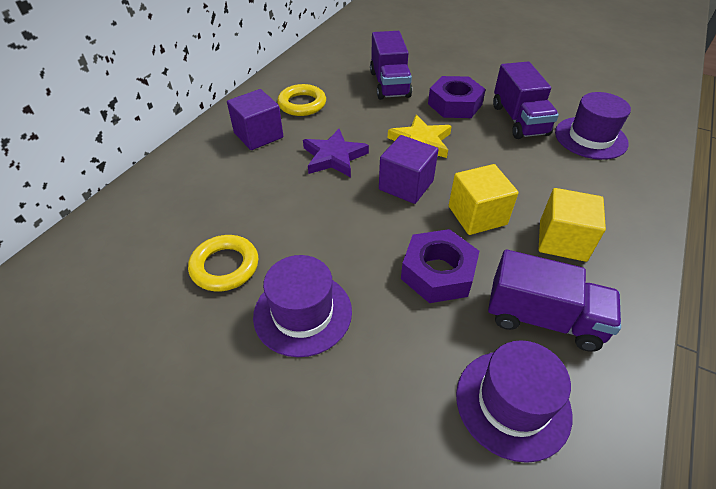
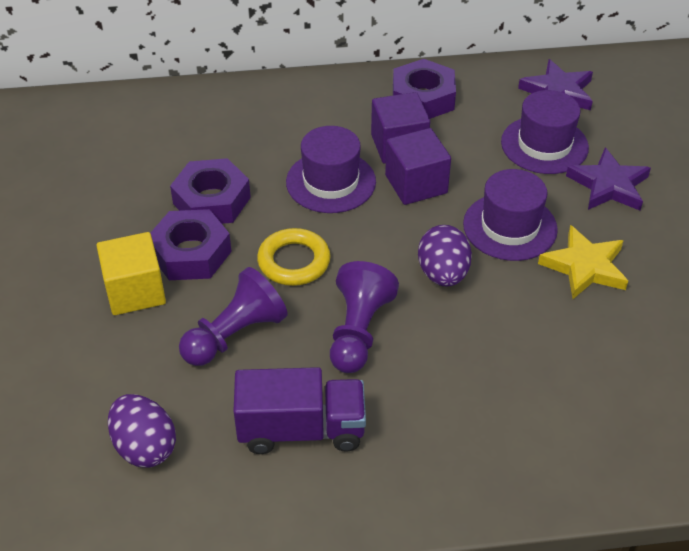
purple egg: none = 0 -> [108,394,176,468] [418,225,472,286] = 2
purple nut: [401,229,480,303] [428,76,486,118] = 2 -> [150,209,232,280] [170,158,251,224] [393,59,456,119] = 3
purple pawn: none = 0 -> [179,267,288,366] [330,261,399,373] = 2
purple star: [303,129,369,177] = 1 -> [518,59,593,110] [566,148,651,211] = 2
purple truck: [370,31,412,100] [488,250,621,352] [493,62,559,139] = 3 -> [233,367,366,454] = 1
yellow cube: [449,164,518,235] [539,188,606,262] = 2 -> [96,232,166,315] = 1
yellow ring: [188,235,259,292] [277,84,326,116] = 2 -> [257,228,331,286] = 1

